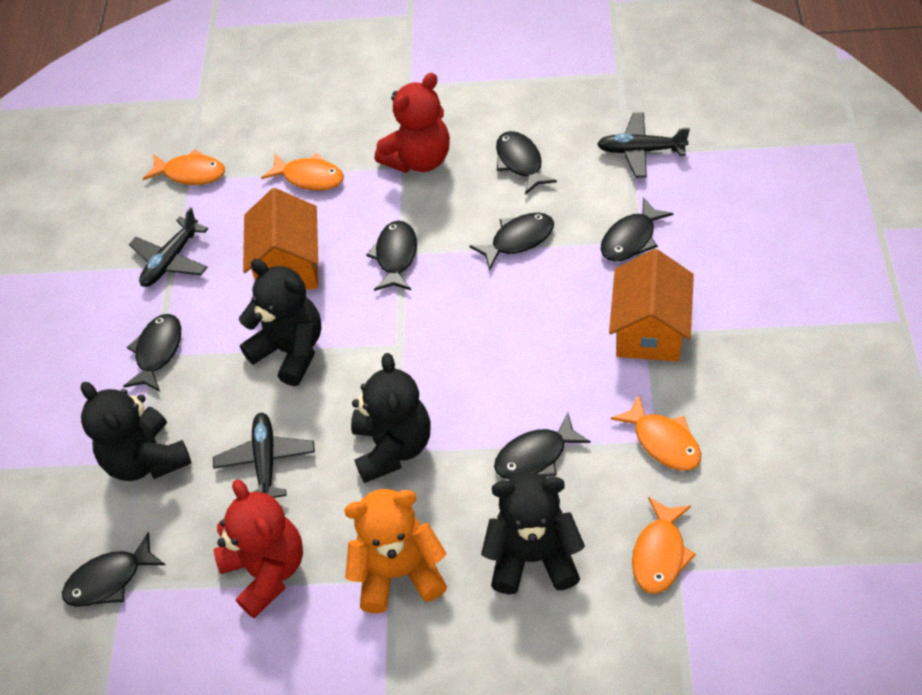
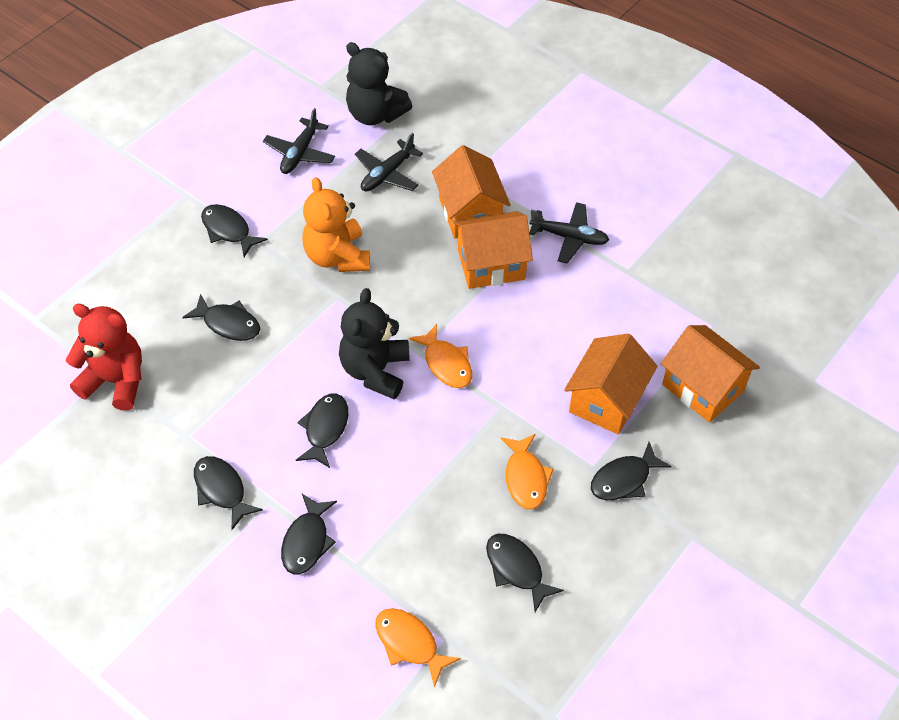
black teddy bear: [81,382,192,481] [239,259,321,386] [351,353,431,483] [481,472,585,594] = 4 -> [339,288,410,399] [346,42,412,125] = 2
orange fish: [143,149,225,185] [261,153,344,191] [611,395,701,471] [632,497,696,593] = 4 -> [375,608,461,687] [409,324,472,388] [501,434,554,509] = 3
orange house: [243,188,318,290] [609,249,694,361] = 2 -> [432,145,511,238] [453,211,533,289] [564,333,657,434] [661,325,760,422] = 4
red teddy bear: [214,480,303,618] [375,73,450,173] = 2 -> [66,304,142,411] = 1

